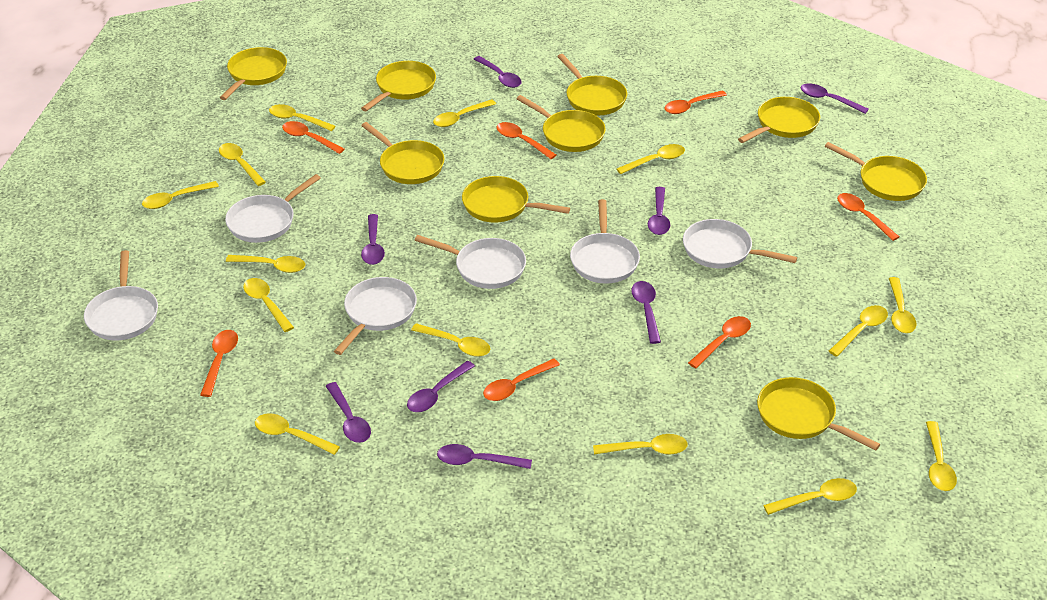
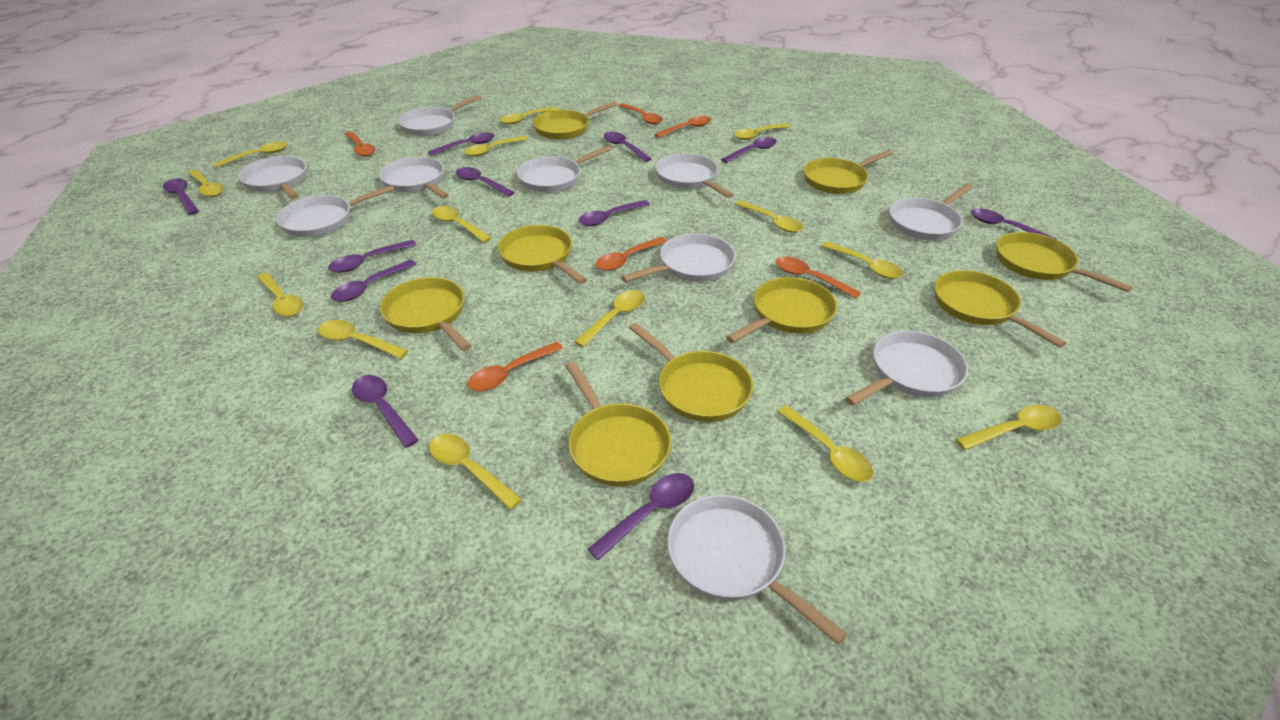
orange spoon: [200,330,238,397] [282,121,345,154] [483,358,560,401] [496,122,556,159] [664,90,727,114] [688,316,751,368] [837,193,899,241] = 7 -> [345,131,375,157] [467,341,563,391] [595,237,667,271] [618,103,663,124] [654,116,711,138] [776,257,861,299] = 6
purple spoon: [326,382,371,443] [361,214,385,265] [407,361,475,412] [437,444,532,469] [474,56,522,88] [631,281,661,344] [648,187,670,235] [801,83,869,114] = 8 -> [163,179,199,215] [328,240,416,273] [331,260,417,302] [352,375,419,448] [428,132,495,156] [456,167,515,197] [579,200,650,226] [588,473,694,560] [604,132,652,162] [721,137,777,163] [971,208,1057,239] = 11
white pan: [84,250,158,341] [225,174,321,243] [334,277,417,355] [415,235,526,289] [570,199,640,284] [683,219,797,268] = 6 -> [238,156,307,199] [276,185,394,237] [379,156,449,199] [398,95,481,136] [517,146,612,193] [621,233,736,282] [655,153,734,198] [667,495,847,644] [845,331,968,406] [889,183,973,240] = 10

